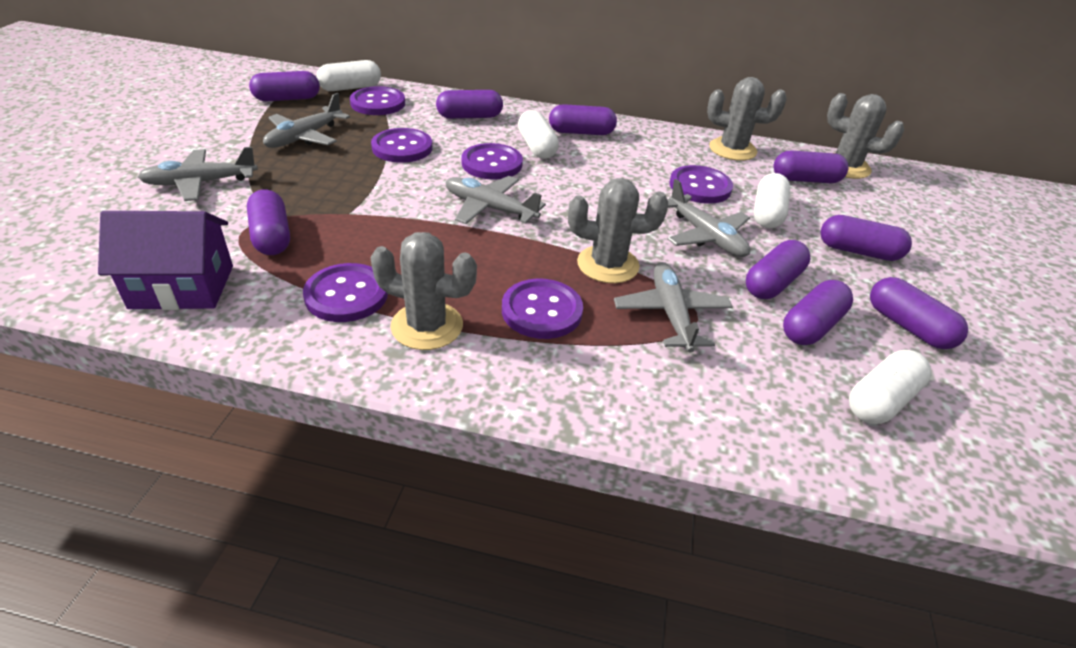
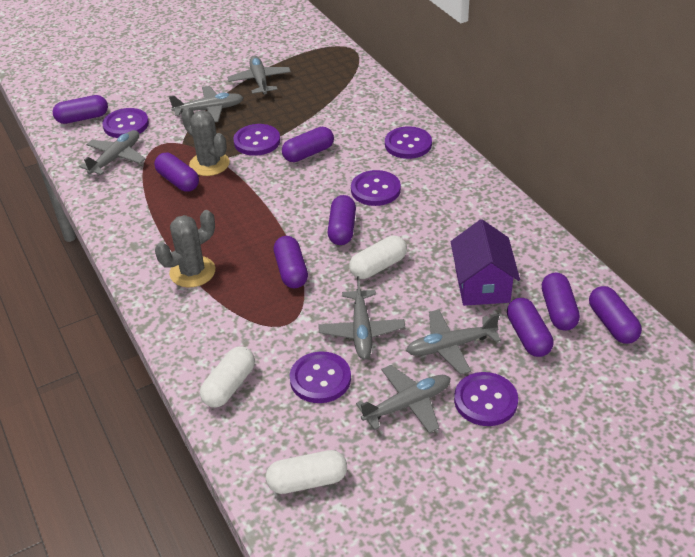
grey cactus: [370,232,477,350] [568,178,668,283] [707,77,787,161] [827,93,904,179] = 4 -> [155,210,215,288] [181,107,230,176] = 2
grey plane: [138,147,258,201] [263,93,350,148] [446,176,546,224] [614,262,733,353] [667,179,750,257] = 5 -> [79,130,146,175] [169,86,243,122] [227,55,291,94] [318,276,405,359] [356,365,451,433] [406,310,501,374] = 6
purple capsule: [247,189,290,255] [249,71,320,101] [436,90,503,119] [549,104,617,135] [746,240,811,299] [774,151,848,183] [783,280,853,345] [820,215,912,261] [870,277,968,349] = 9 -> [53,95,108,124] [154,153,199,192] [274,236,308,288] [282,127,334,162] [328,195,356,245] [507,298,553,357] [542,273,580,331] [589,286,642,344] = 8
white capsule: [316,60,381,91] [518,110,559,159] [753,173,790,229] [849,350,931,424] = 4 -> [200,346,255,407] [266,450,347,494] [349,235,407,279] = 3

